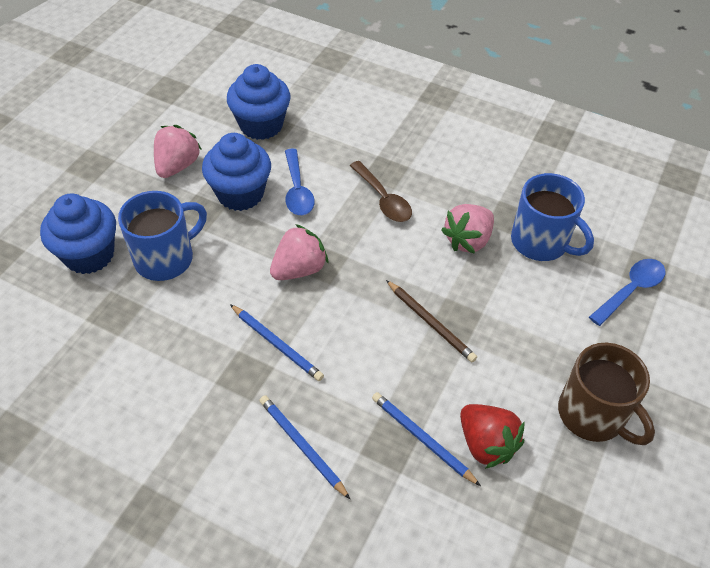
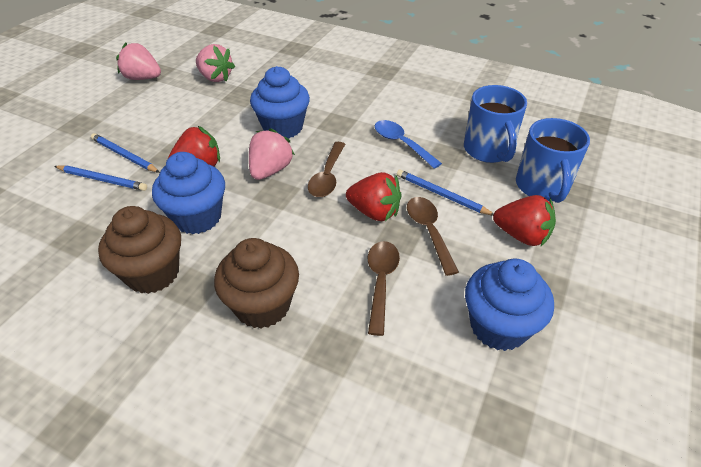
blue spoon: [285,148,315,215] [589,259,665,326] = 2 -> [375,120,442,169] = 1
brown cupcake: none = 0 -> [98,206,181,294] [214,238,299,329] = 2
brown mug: [558,343,655,445] = 1 -> none = 0
brown pencil: [386,280,477,362] = 1 -> none = 0
brown spoon: [350,161,412,222] = 1 -> [308,142,345,197] [368,241,400,336] [407,197,459,276] = 3
red strawberry: [460,404,525,469] = 1 -> [168,126,220,166] [346,172,401,221] [493,195,556,246] = 3

